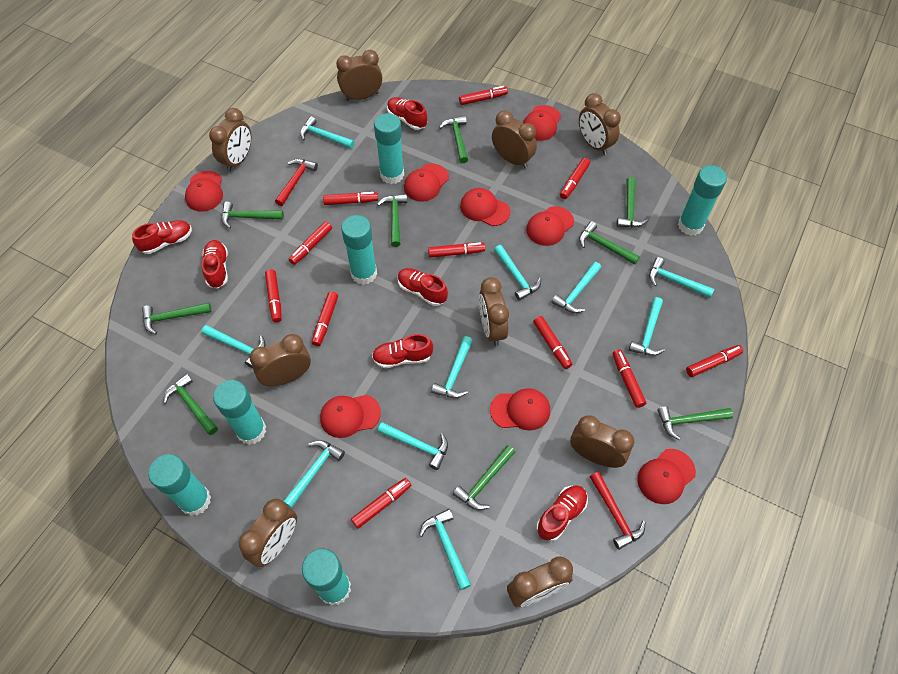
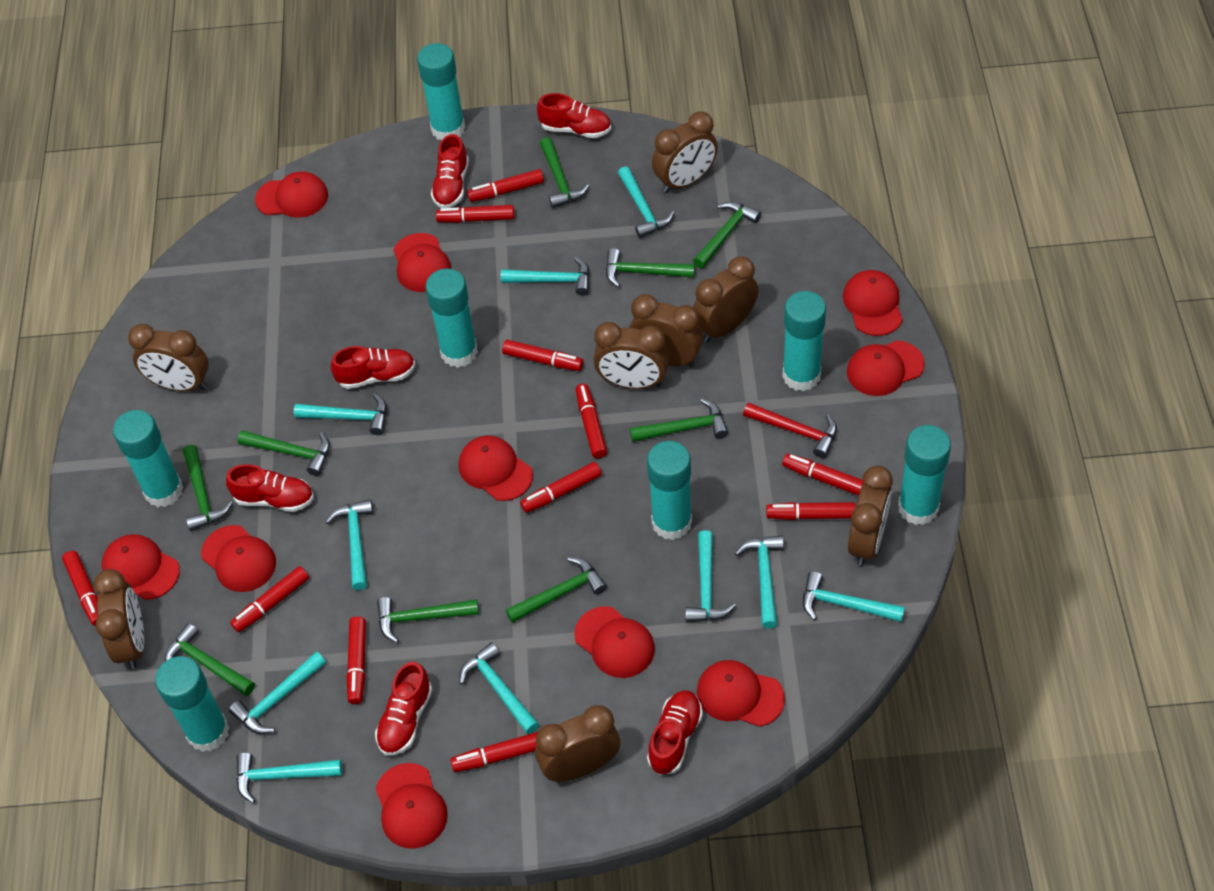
brown clock: [209,108,251,172] [239,499,297,567] [250,334,311,386] [336,50,382,101] [479,277,509,346] [492,110,537,168] [507,556,573,607] [570,415,635,468] [579,93,621,155] = 9 -> [94,569,144,669] [128,324,209,391] [535,705,620,782] [593,322,669,389] [629,294,704,367] [652,111,718,193] [693,256,759,342] [848,466,893,566] = 8
red cap: [185,171,223,212] [320,395,381,438] [404,164,449,201] [460,188,510,226] [490,388,550,431] [523,105,561,141] [526,206,574,246] [637,449,696,504] = 8 -> [101,534,180,600] [201,525,276,592] [255,171,328,218] [376,763,448,848] [393,233,451,292] [458,436,533,501] [574,606,655,678] [697,660,785,727] [843,270,903,336] [847,340,925,396] = 10
red hammer: [275,159,318,206] [590,472,646,550] = 2 -> [743,402,837,458] = 1
turquoise glue stick: [148,454,211,516] [213,380,266,445] [302,549,351,606] [341,215,377,285] [374,113,404,184] [678,165,727,236] = 6 -> [113,410,183,507] [155,656,229,752] [417,43,466,141] [425,269,478,368] [647,441,692,540] [782,291,826,391] [898,425,951,525] = 7

